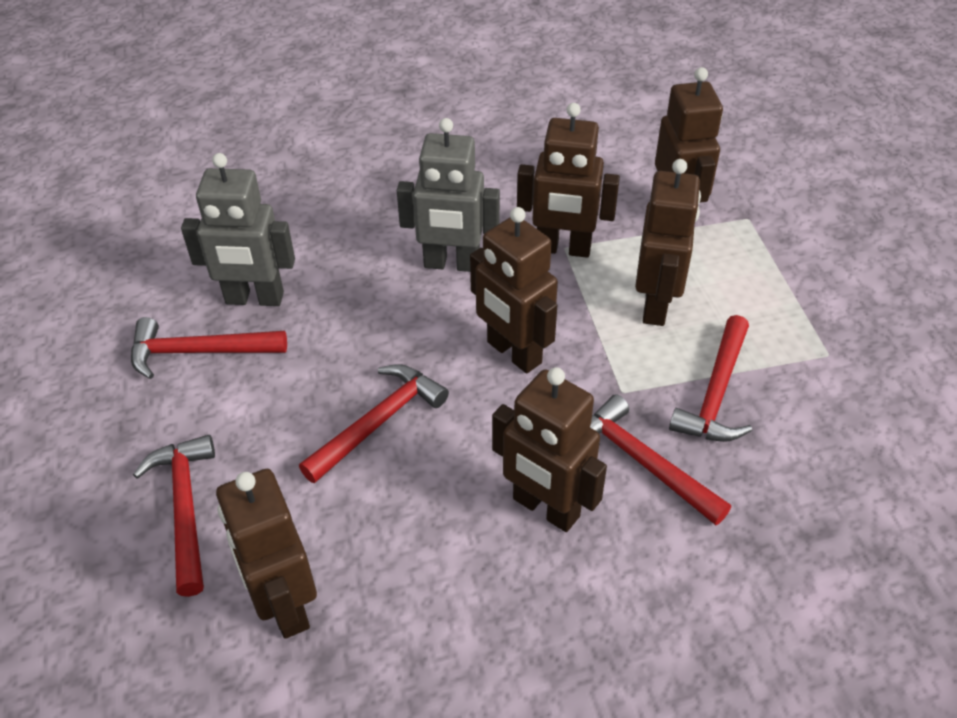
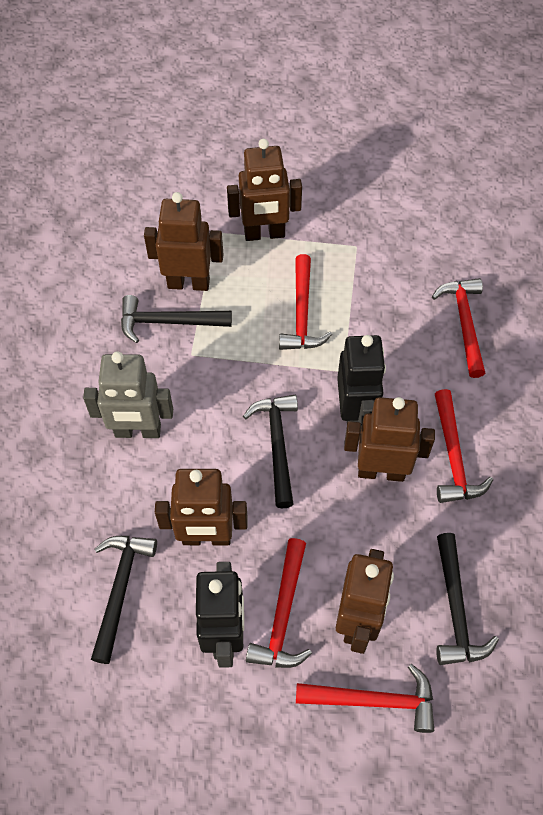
black hammer: none = 0 -> [91,536,157,664] [121,295,232,343] [243,395,298,508] [436,533,499,665] = 4
black robot: none = 0 -> [196,562,244,668] [337,335,386,433] = 2
brown robot: [216,469,317,639] [470,207,558,373] [492,367,607,532] [517,103,620,258] [635,159,701,326] [655,67,723,203] = 6 -> [144,192,223,291] [155,469,248,545] [227,139,302,241] [336,549,394,654] [344,397,435,482] = 5
grey robot: [181,153,295,306] [397,118,500,272] = 2 -> [83,351,173,438] = 1

